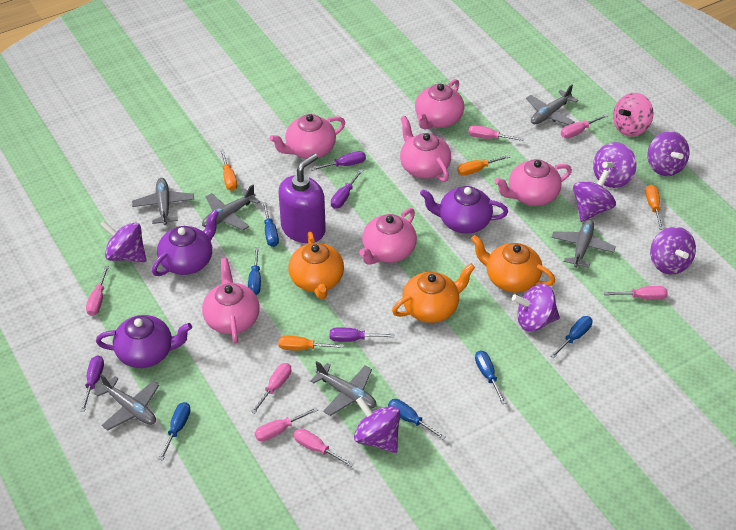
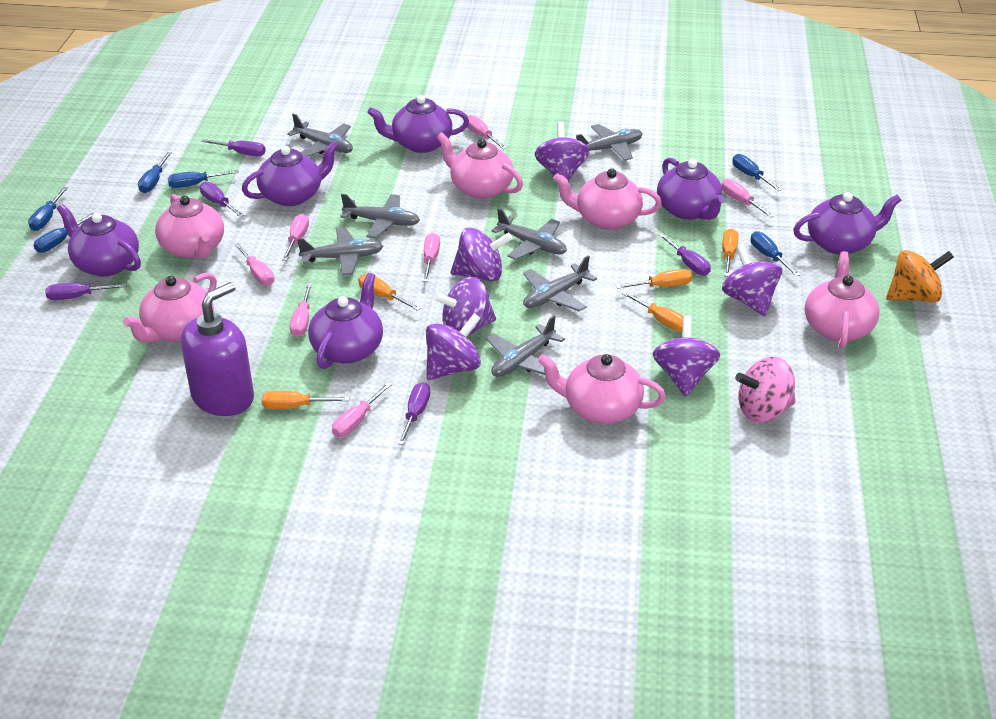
grey plane: [95,374,159,431] [132,178,194,225] [202,185,260,231] [310,361,376,416] [526,85,578,125] [552,219,616,268] = 6 -> [287,114,353,157] [297,228,383,275] [340,194,420,238] [486,315,565,377] [491,208,567,260] [523,255,597,311] [576,124,643,160] = 7
orange screwdriver: [220,149,237,191] [278,336,344,350] [457,155,510,176] [645,185,664,229] = 4 -> [262,391,350,409] [358,274,421,311] [616,269,692,289] [622,291,683,332] [722,228,738,276] = 5
orange spinning top: none = 0 -> [886,250,954,302] = 1
orange teapot: [288,231,344,299] [392,263,475,323] [471,235,555,293] = 3 -> none = 0
purple screwdriver: [80,355,104,412] [311,151,366,171] [330,327,394,342] [331,169,363,209] = 4 -> [45,283,127,300] [200,182,244,217] [201,139,266,156] [398,382,430,445] [658,233,711,276] = 5
purple spinning top: [100,220,146,262] [354,397,400,453] [512,284,560,331] [573,170,616,222] [593,142,637,188] [647,131,689,176] [650,227,696,275] = 7 -> [426,313,481,380] [433,277,496,336] [451,227,513,281] [535,122,590,181] [653,316,720,397] [722,244,782,316] = 6
purple teapot: [96,315,192,368] [152,210,219,276] [420,186,508,234] = 3 -> [57,204,141,277] [242,141,338,206] [308,273,383,369] [367,95,469,153] [657,158,725,220] [793,192,901,255] = 6

